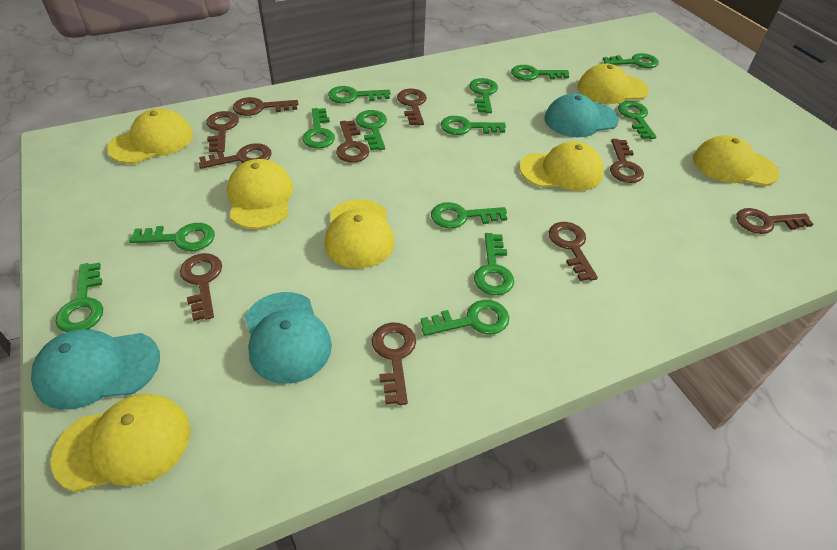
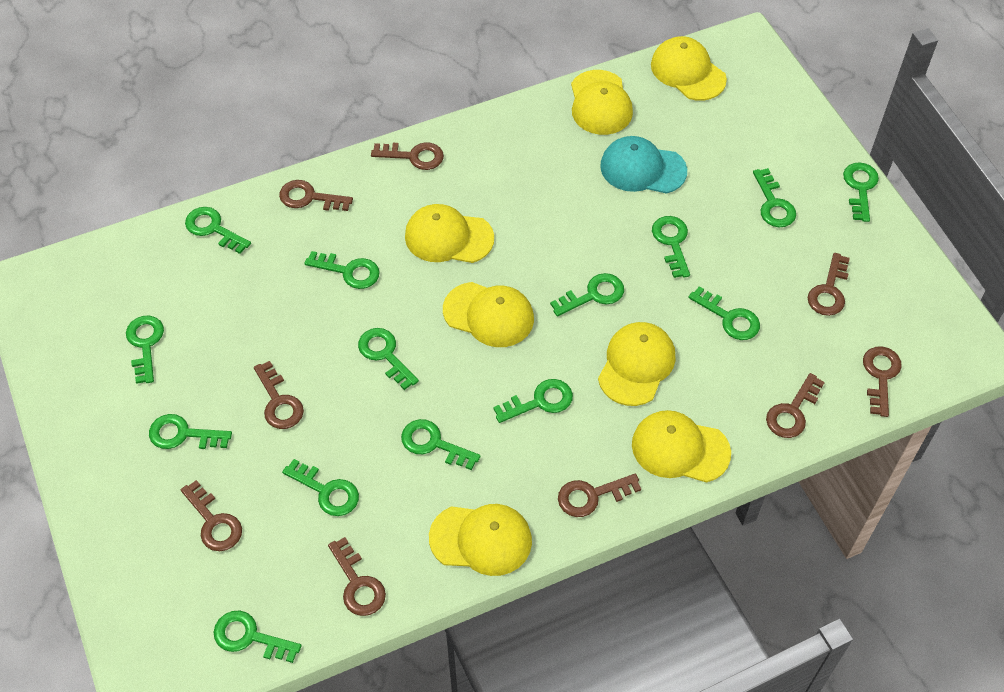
brown key: [180,253,222,321] [199,143,272,169] [206,111,239,152] [233,97,298,116] [336,120,369,163] [372,322,416,405] [397,89,427,126] [548,222,598,281] [610,139,644,183] [736,208,814,234] = 10 -> [181,480,242,551] [254,361,304,429] [279,180,353,211] [328,537,386,616] [371,142,444,170] [558,474,641,517] [766,373,825,438] [808,253,850,316] [863,346,902,417] = 9
green key: [56,263,103,332] [129,223,215,251] [302,108,335,148] [328,86,391,104] [356,110,387,150] [421,300,509,336] [431,202,507,229] [441,116,506,135] [469,78,498,113] [474,233,514,295] [511,65,569,81] [603,53,659,68] [618,101,656,139] = 13 -> [126,316,164,384] [149,414,232,449] [185,207,251,254] [213,610,302,663] [282,459,359,516] [304,251,380,289] [358,328,419,390] [401,419,481,470] [493,379,573,423] [550,273,624,316] [652,216,690,278] [688,286,760,340] [753,168,796,227] [843,162,879,222] = 14
turquoise cap: [31,329,160,410] [245,292,332,384] [545,93,619,137] = 3 -> [600,136,687,194] = 1

